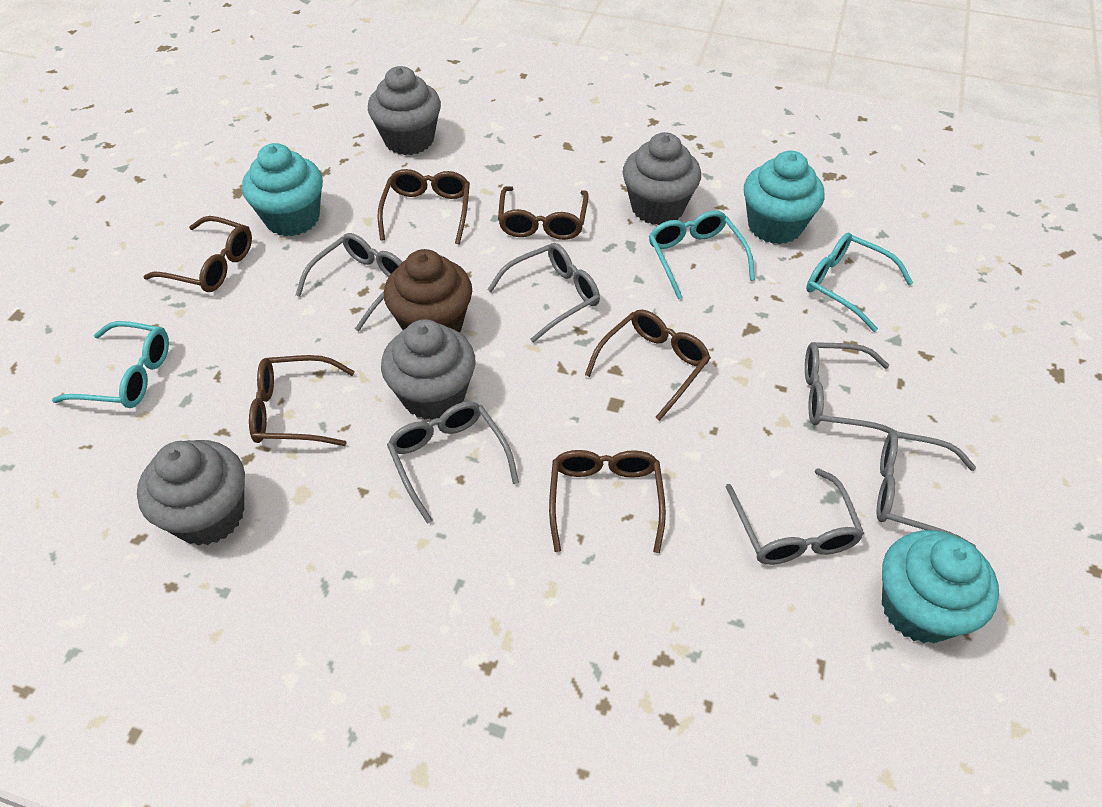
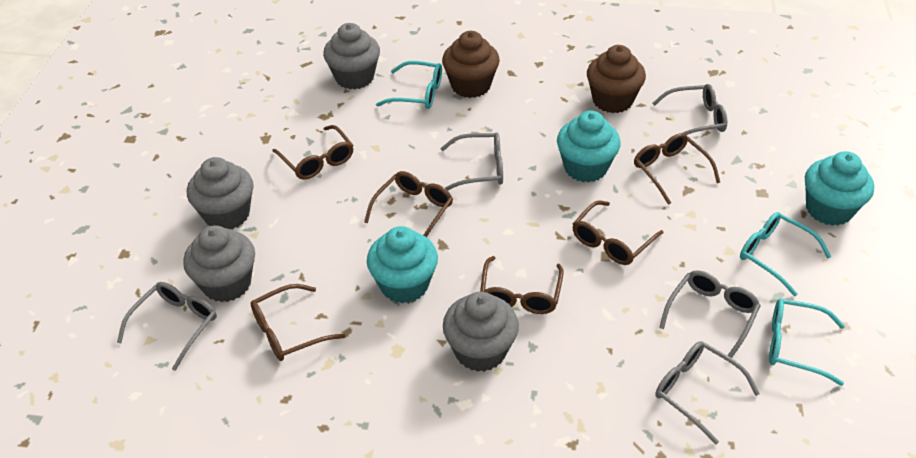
brown cupcake: [384,249,472,332] = 1 -> [442,31,500,98] [587,45,646,113] = 2
grey glasses: [296,233,402,332] [387,401,519,524] [487,243,600,343] [726,468,864,565] [805,342,898,434] [877,431,976,548] = 6 -> [117,282,217,371] [440,133,503,191] [652,84,727,135] [655,341,760,444] [659,270,761,358] = 5

